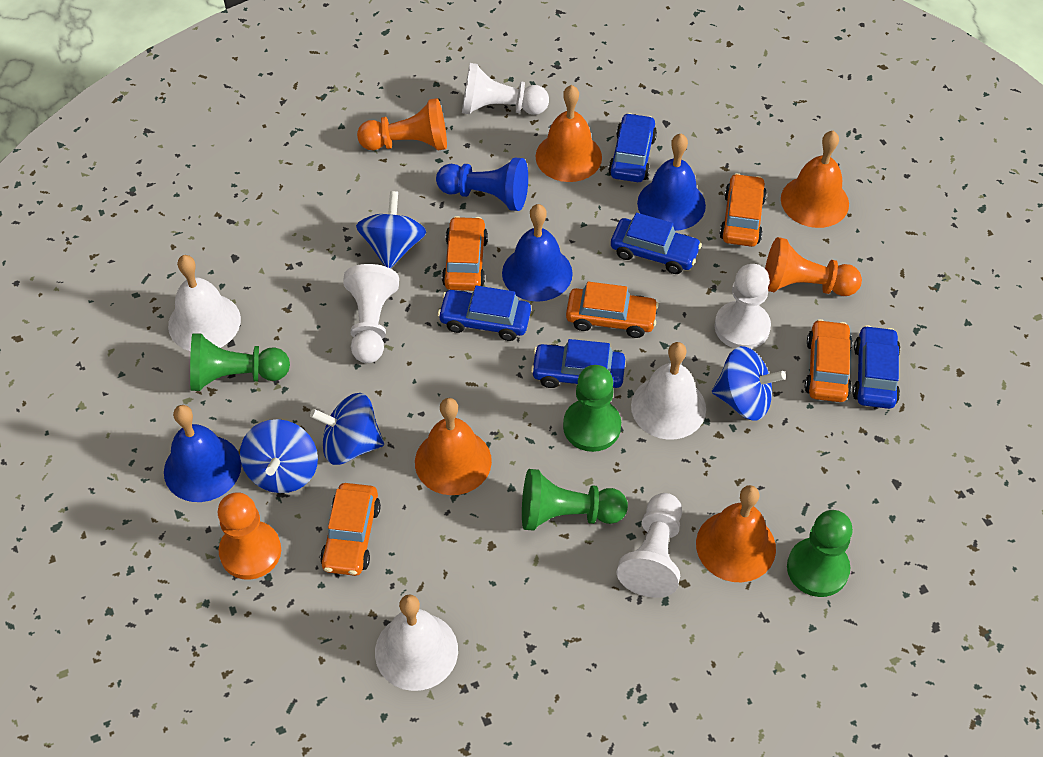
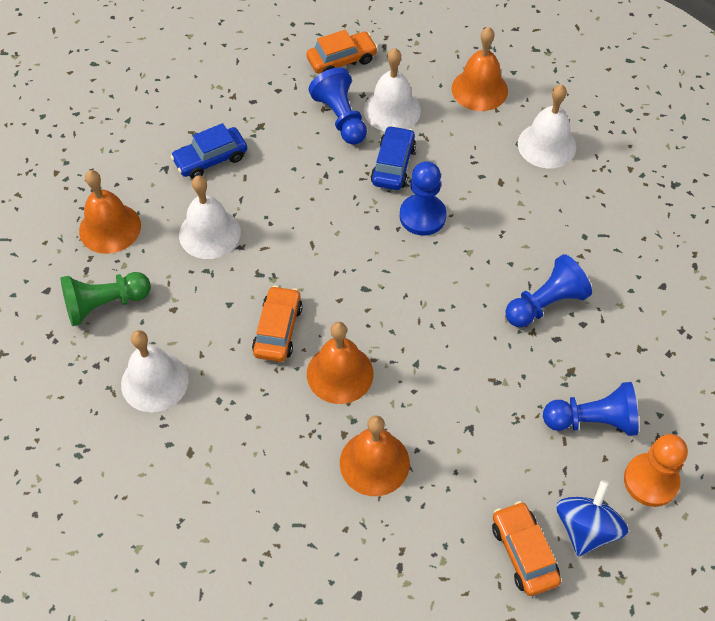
blue bell: [164,405,242,502] [502,204,573,302] [637,134,706,231] = 3 -> none = 0
blue car: [438,286,531,341] [531,339,625,389] [608,113,657,182] [611,213,702,274] [853,325,900,409] = 5 -> [170,123,247,179] [371,126,416,190] = 2
blue pawn: [436,158,528,211] = 1 -> [309,68,367,145] [400,161,447,236] [505,254,592,327] [543,382,639,436] = 4
blue spinning top: [240,419,318,493] [310,393,384,465] [356,191,426,269] [712,346,786,421] = 4 -> [556,480,628,557] = 1
green pawn: [190,333,290,391] [522,469,628,530] [563,365,621,452] [787,510,853,597] = 4 -> [61,272,151,326] = 1
orange car: [320,483,381,576] [442,216,488,291] [566,282,659,338] [719,173,767,247] [805,319,853,402] = 5 -> [252,286,303,362] [306,30,378,74] [492,501,561,596] = 3
orange pawn: [218,492,281,580] [357,98,447,151] [765,237,862,296] = 3 -> [624,434,688,507] = 1
white bell: [168,255,241,351] [375,594,458,691] [631,342,706,440] = 3 -> [121,330,189,412] [179,175,241,259] [364,48,421,131] [518,84,576,169] = 4
white pawn: [343,264,399,363] [462,63,549,115] [617,493,682,598] [715,264,771,349] = 4 -> none = 0

